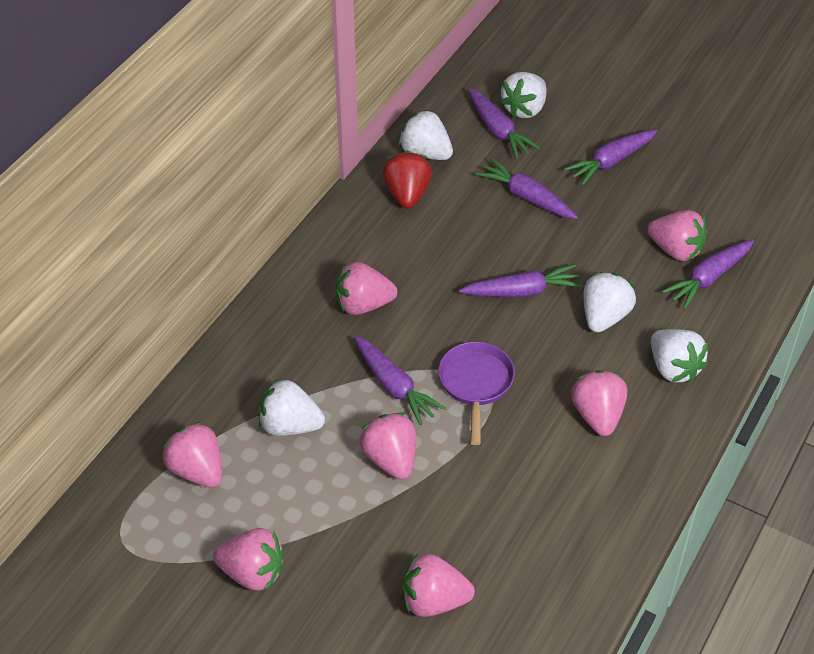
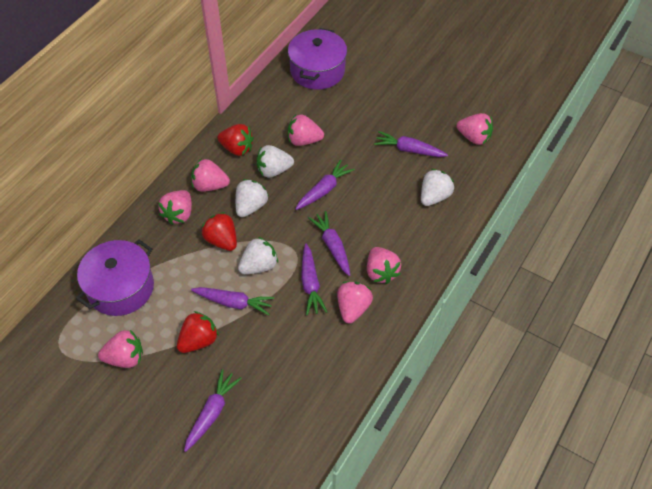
purple pan: [438,342,515,445] = 1 -> none = 0
purple pot: none = 0 -> [76,240,154,316] [288,28,347,90] = 2
red strawberry: [382,151,432,209] = 1 -> [177,311,219,353] [202,212,237,251] [217,124,254,156] = 3
white strawberry: [259,378,325,436] [399,109,453,160] [499,72,547,118] [584,272,636,333] [651,329,708,383] = 5 -> [235,179,269,217] [238,237,278,274] [257,145,294,178] [421,169,454,206] = 4

